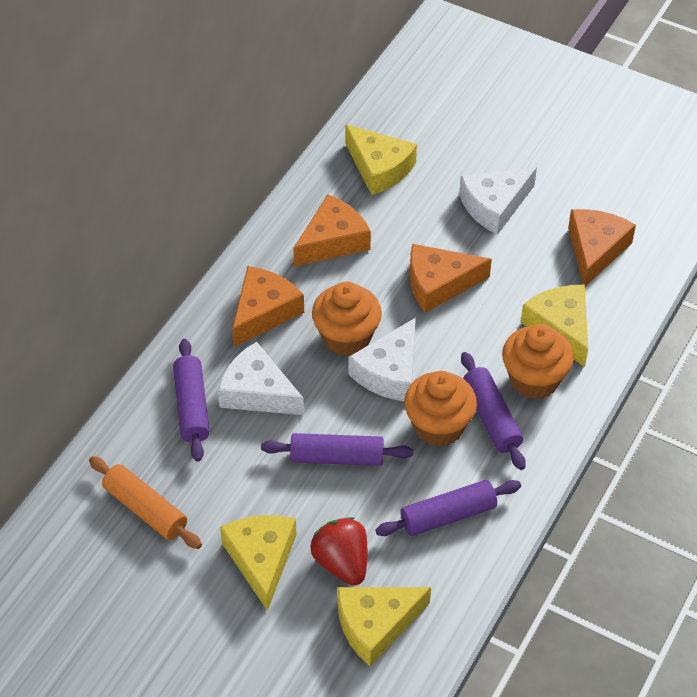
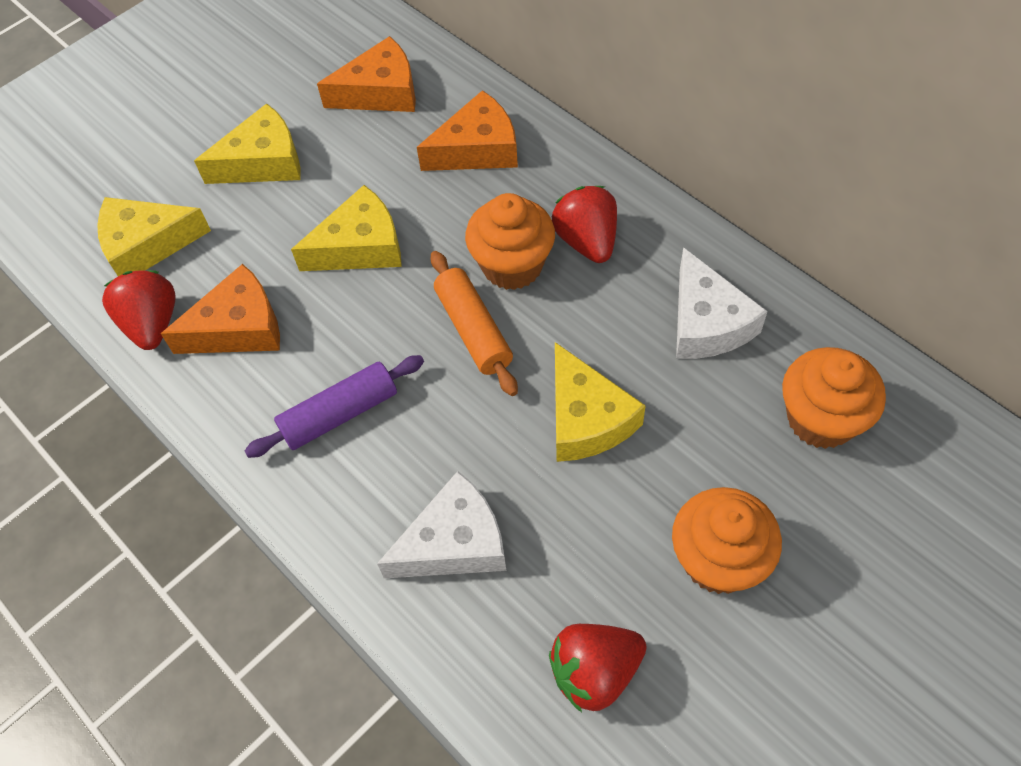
orange cheese: [232,266,304,347] [293,194,371,266] [410,244,492,313] [568,209,636,286] = 4 -> [161,264,280,354] [317,36,416,112] [417,90,518,171] = 3
purple rolling pin: [173,339,210,462] [261,433,413,466] [375,480,521,536] [461,352,526,470] = 4 -> [245,355,424,458] = 1
red strawberry: [310,517,367,586] = 1 -> [102,270,176,350] [549,624,646,712] [552,186,617,263] = 3
white cheese: [218,342,304,415] [348,318,416,401] [459,167,537,235] = 3 -> [377,471,506,578] [676,247,768,359] = 2

